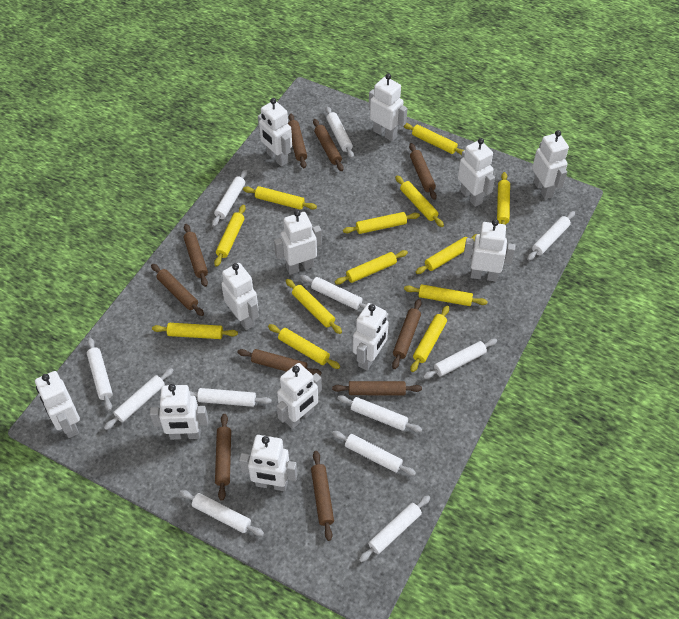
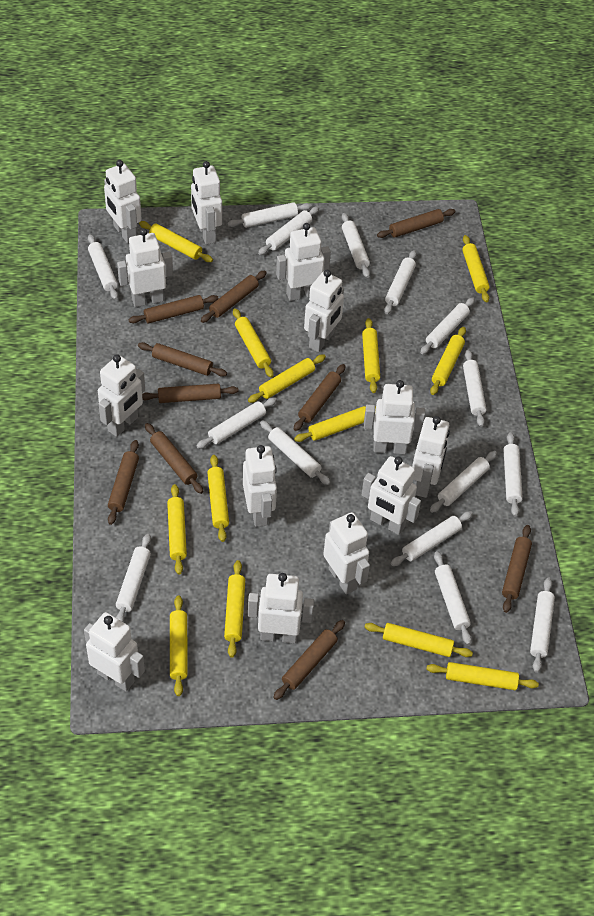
white robot: [35,371,80,438] [150,384,208,440] [221,263,259,330] [239,435,297,491] [258,98,292,167] [274,210,322,275] [277,363,322,429] [353,303,389,370] [369,73,407,141] [458,138,495,207] [463,219,515,282] [532,130,569,199] = 12 -> [84,612,145,692] [98,354,145,437] [104,160,142,243] [117,228,173,307] [191,161,222,244] [243,445,277,527] [248,573,314,643] [276,223,331,301] [304,270,344,352] [323,512,370,594] [362,456,421,535] [364,380,425,454] [412,416,450,498] = 13
white rolling pin: [87,338,113,411] [104,368,174,430] [179,490,264,536] [190,388,272,407] [212,170,247,227] [300,275,366,310] [325,106,354,158] [332,431,416,476] [337,395,422,433] [359,495,430,562] [423,339,497,379] [527,211,575,261] = 12 -> [88,234,118,300] [116,534,151,622] [197,397,277,449] [227,202,312,228] [258,206,319,255] [260,420,330,485] [342,213,370,278] [384,250,417,314] [391,511,473,566] [420,298,475,354] [430,451,497,513] [434,551,472,645] [463,350,486,427] [503,432,523,517] [530,577,555,673] = 15

